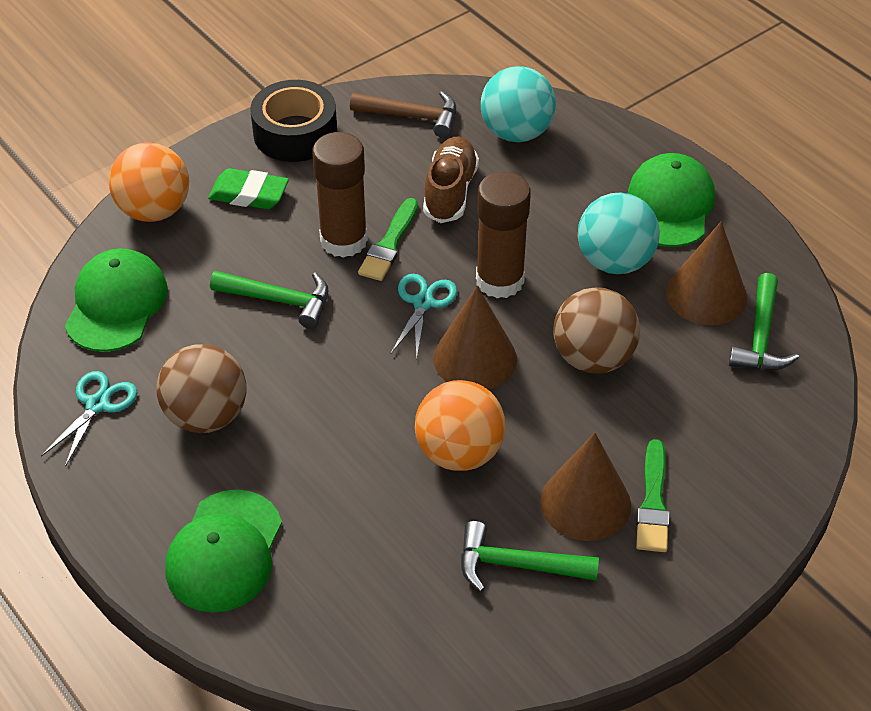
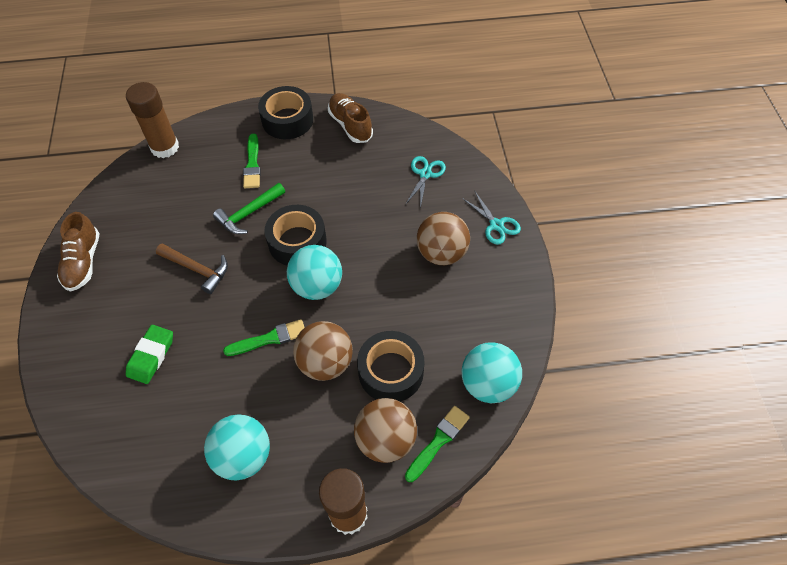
black tape: [250,80,337,162] = 1 -> [258,86,313,139] [264,205,327,266] [357,331,424,401] = 3
brown ball: [156,344,246,433] [553,287,640,374] = 2 -> [293,321,353,381] [354,398,417,463] [417,212,470,265] = 3
brown cone: [433,286,517,390] [540,433,631,541] [666,221,747,325] = 3 -> none = 0
brown shoe: [423,137,479,223] = 1 -> [57,212,100,292] [328,93,373,143] = 2
green brush: [358,198,418,281] [636,439,670,552] = 2 -> [223,319,305,356] [243,134,261,188] [405,406,470,482] = 3
green cap: [65,249,168,352] [165,490,282,613] [628,153,715,247] = 3 -> none = 0
green hammer: [210,271,328,329] [461,521,599,592] [729,273,799,370] = 3 -> [213,183,285,234] = 1
orange ball: [109,142,189,222] [415,380,506,471] = 2 -> none = 0
turquoise ball: [481,66,556,142] [578,192,660,274] = 2 -> [204,414,270,481] [287,245,342,300] [462,342,522,403] = 3

